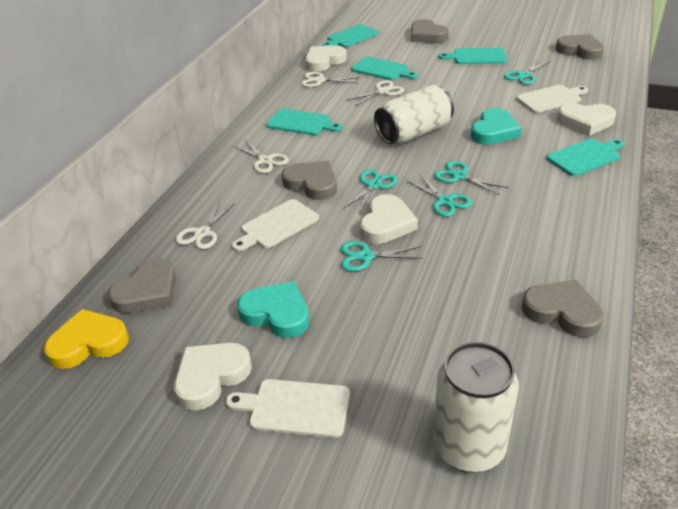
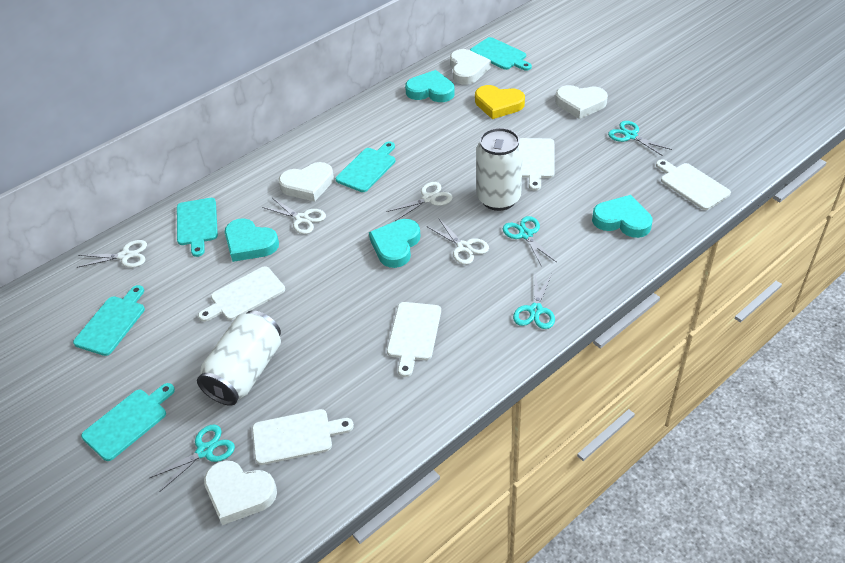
grey heart: [108,258,176,314] [282,161,337,200] [411,19,449,43] [522,280,604,338] [555,34,604,60] = 5 -> none = 0
turquoise heart: [237,281,310,338] [471,108,521,145] = 2 -> [225,218,279,262] [369,219,421,268] [405,70,455,102] [592,195,652,238] = 4
turquoise scissors: [341,241,423,271] [344,169,398,214] [407,175,472,217] [434,161,508,195] [504,59,549,85] = 5 -> [150,425,235,492] [503,216,556,267] [513,274,555,329] [608,121,672,156] = 4
white cutting board: [226,379,350,438] [232,199,319,252] [516,85,588,113] = 3 -> [198,266,285,322] [252,409,354,465] [387,302,441,377] [519,138,555,191] [656,159,731,210] = 5

